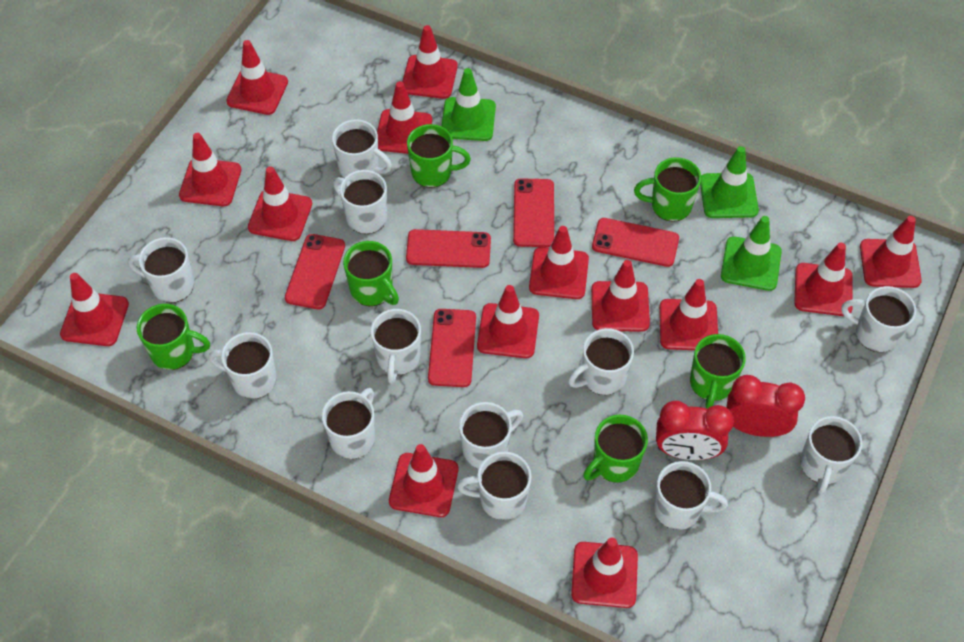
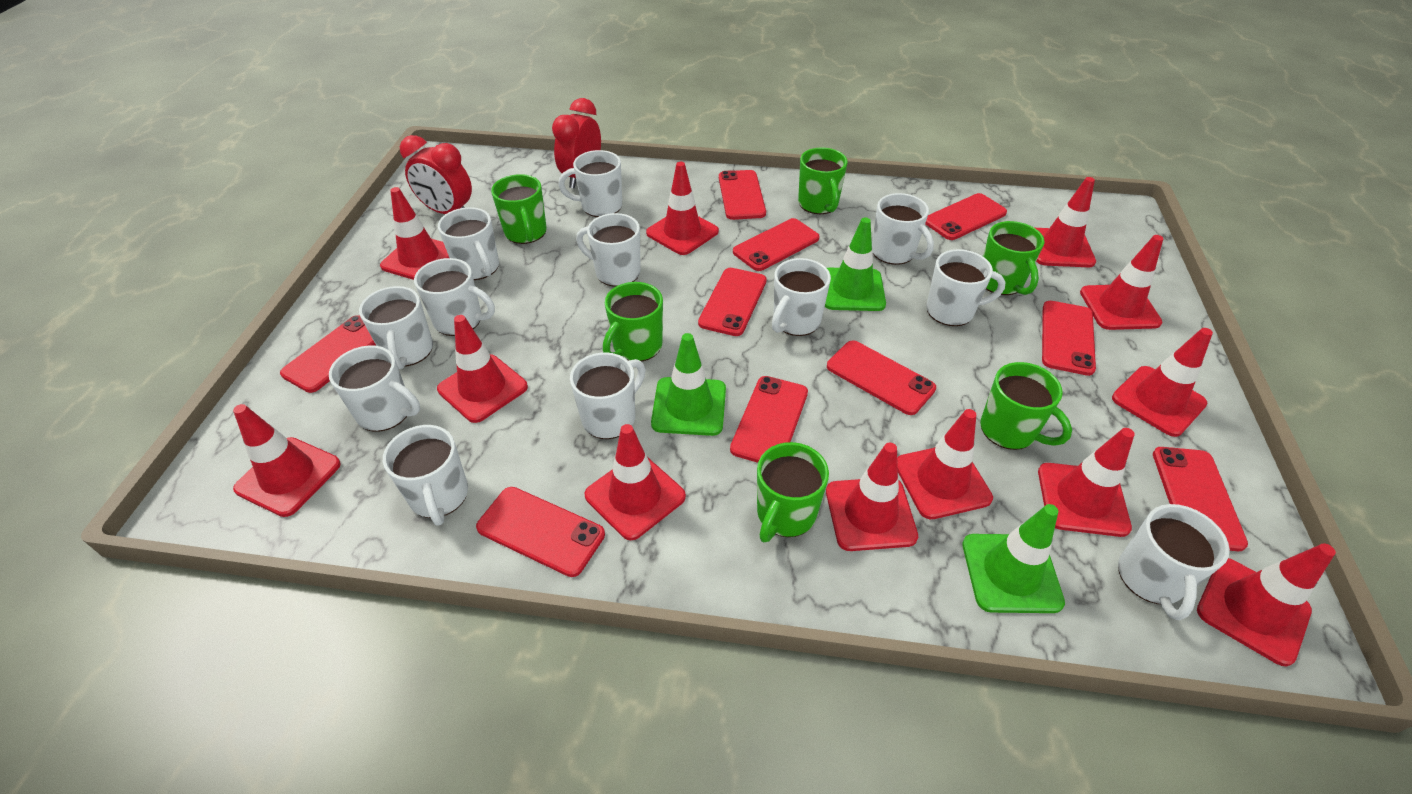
red phone: [285,234,345,309] [406,229,491,268] [428,309,476,387] [513,178,554,247] [592,218,679,267] = 5 -> [280,315,376,393] [476,487,605,577] [698,268,767,336] [719,170,766,220] [730,376,808,463] [733,218,820,271] [827,340,936,415] [925,193,1007,240] [1042,301,1096,376] [1153,447,1248,551] = 10
red traffic cone: [60,273,129,346] [179,133,241,206] [226,40,288,115] [248,166,312,241] [377,81,432,154] [389,444,458,517] [402,25,458,99] [477,285,539,358] [529,226,589,299] [571,538,638,608] [591,260,650,332] [659,279,718,350] [794,243,853,316] [860,216,922,288] = 14 -> [233,404,341,517] [380,187,449,280] [437,315,528,423] [585,424,686,540] [646,162,719,255] [826,443,918,551] [897,409,993,519] [1036,177,1096,267] [1038,428,1135,537] [1080,235,1163,330] [1112,328,1213,437] [1197,543,1336,666] = 12

